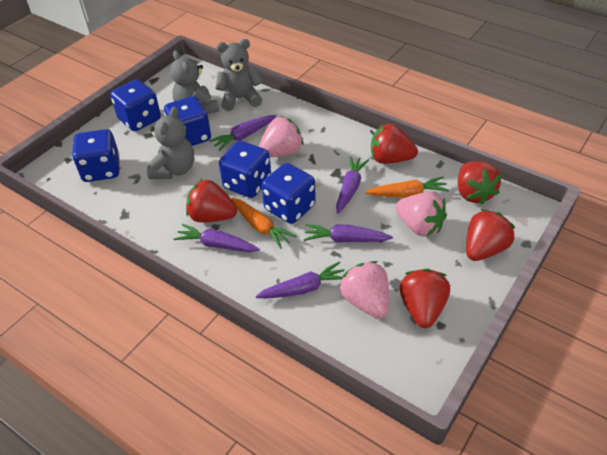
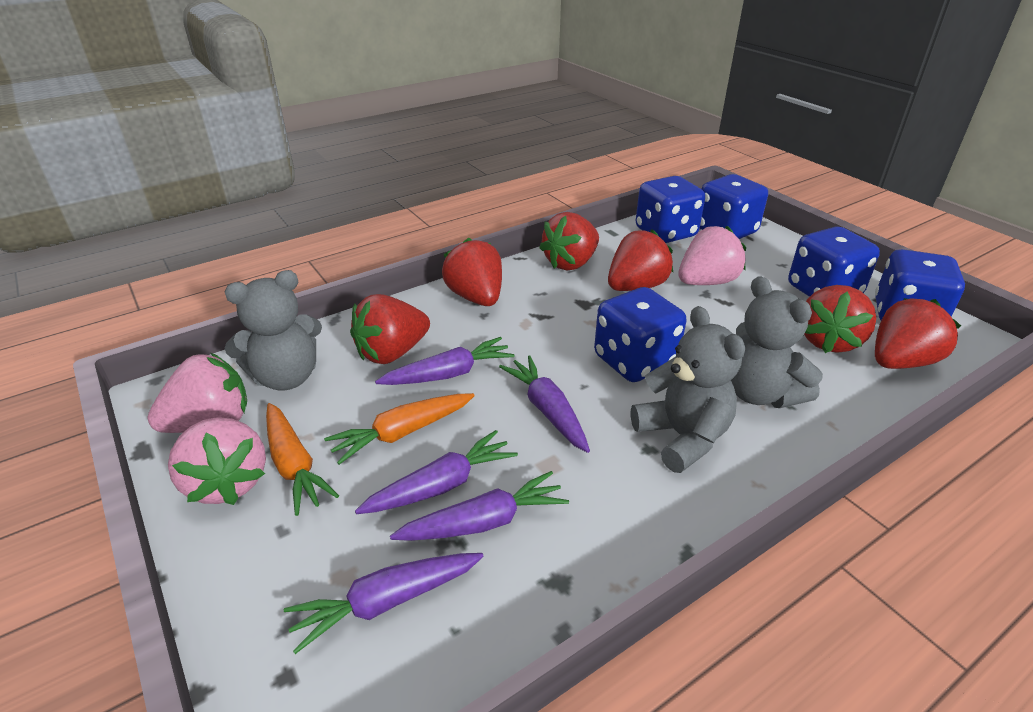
red strawberry: [186,179,237,222] [371,124,418,164] [399,269,450,328] [458,161,501,205] [466,209,515,261] = 5 -> [350,294,430,364] [442,238,502,306] [539,212,599,270] [608,229,673,291] [804,285,876,353] [875,298,961,369] = 6

